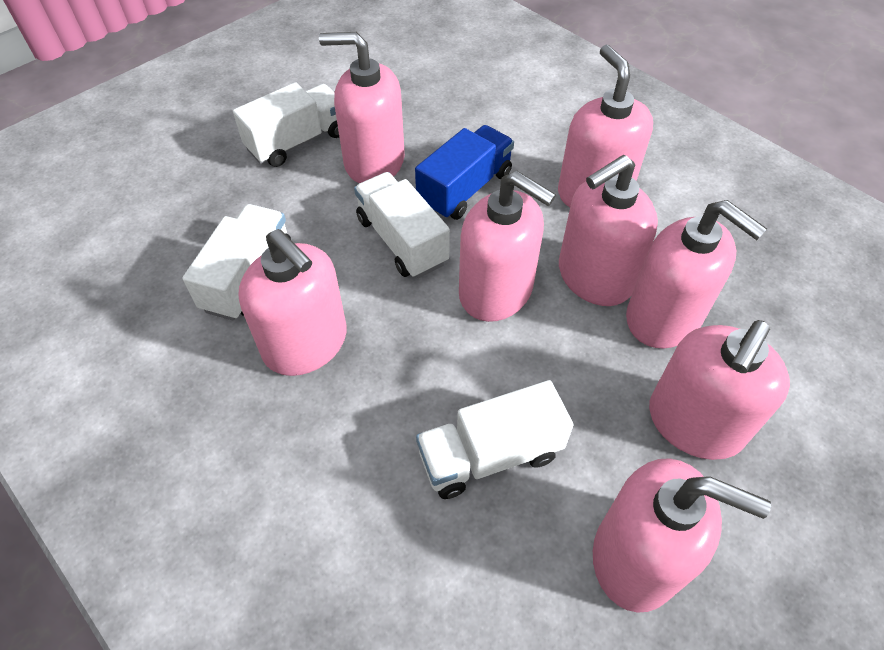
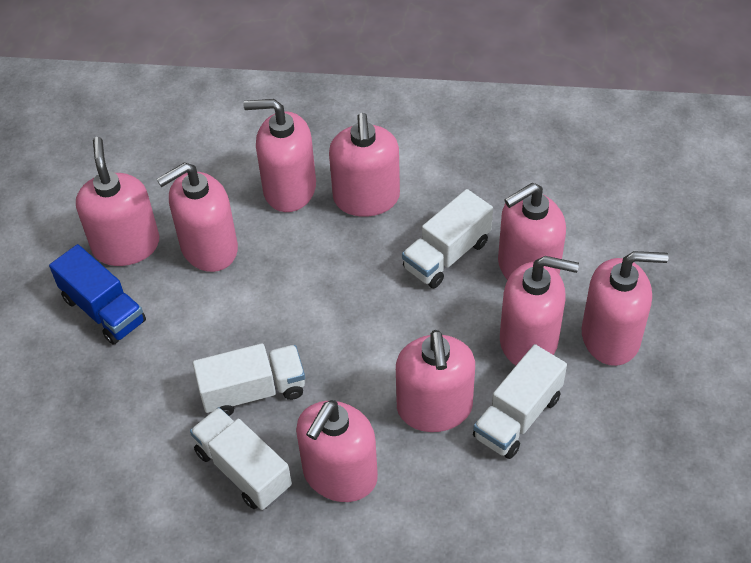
pink soap dispenser: [238,229,347,376] [319,32,405,183] [459,171,556,322] [558,45,653,207] [559,155,658,306] [593,458,771,613] [626,200,767,349] [649,320,790,460] = 8 -> [76,137,159,266] [157,162,238,272] [243,99,316,212] [296,400,378,502] [329,113,400,217] [396,330,475,432] [498,183,566,280] [500,256,579,365] [581,251,668,366] = 9

